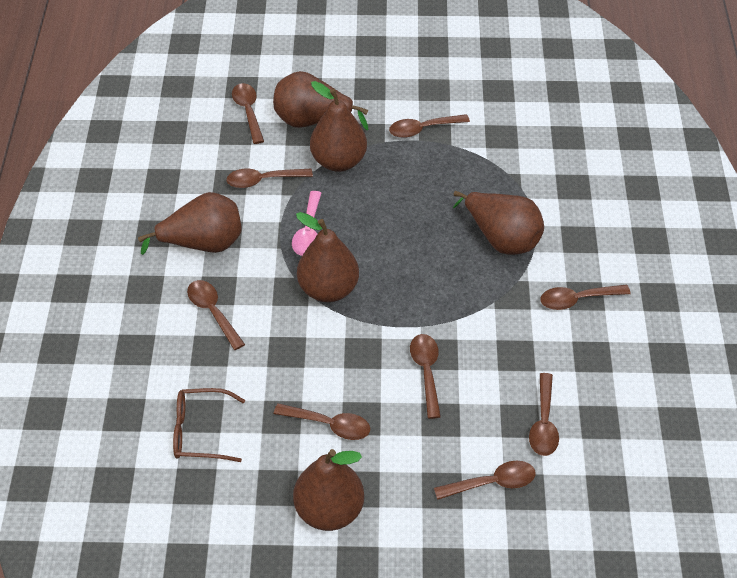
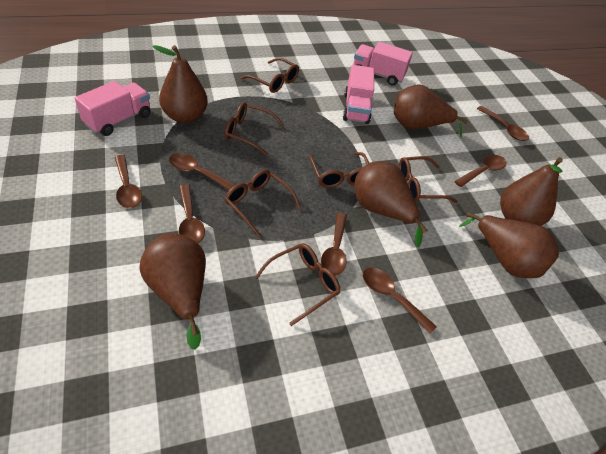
brown glasses: [173,388,245,462] = 1 -> [225,102,284,156] [225,170,301,237] [241,58,299,93] [255,243,340,326] [308,152,369,188] [399,156,458,203] = 6
brown spoon: [187,280,245,350] [226,168,313,188] [232,83,264,144] [274,403,370,440] [389,114,470,138] [410,334,441,419] [434,461,536,500] [529,373,559,456] [540,285,631,310] = 9 -> [115,155,142,208] [169,153,235,190] [179,184,205,243] [321,213,347,276] [363,267,437,334] [455,155,506,187] [477,106,529,141] = 7
pink spoon: [292,191,321,256] = 1 -> none = 0
pink truck: none = 0 -> [75,81,151,136] [343,65,374,124] [353,42,413,85] = 3

